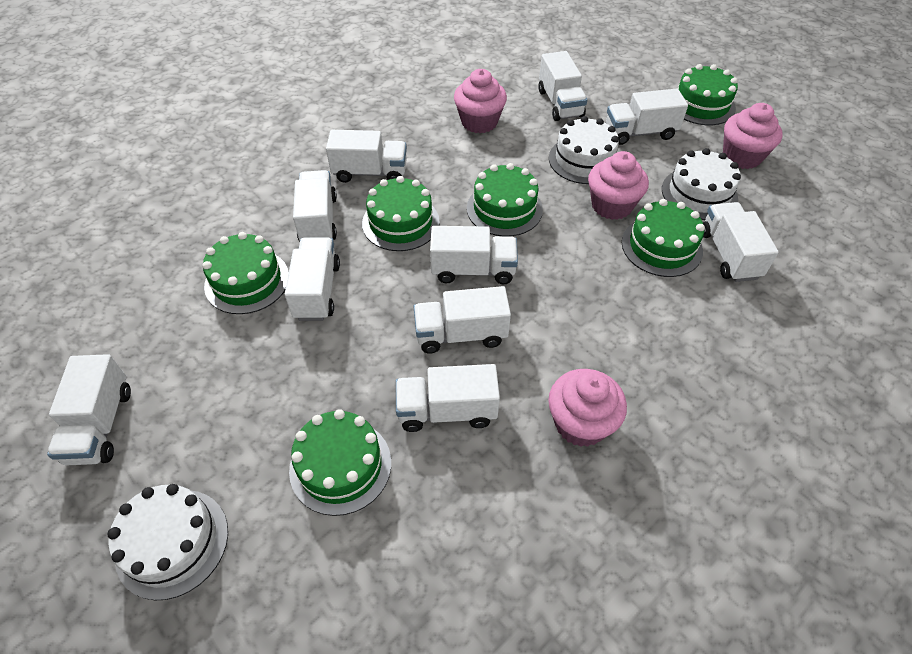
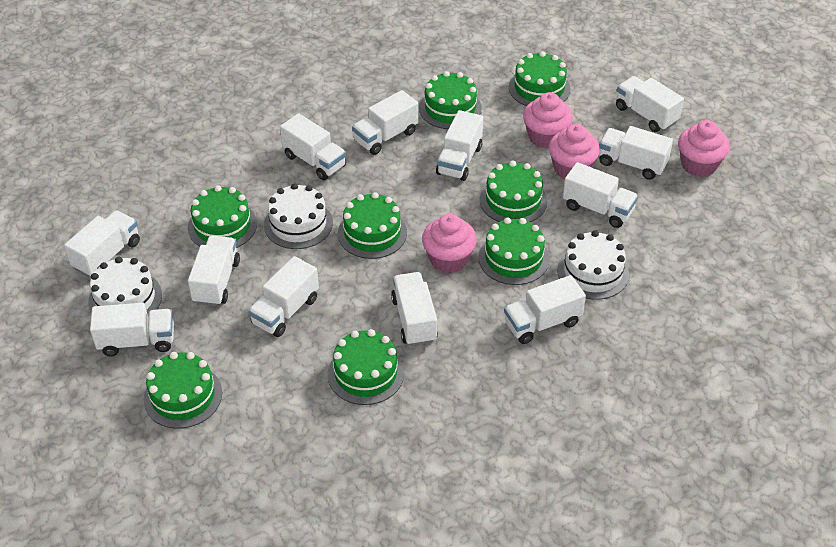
green cake: [202,232,289,314] [289,409,391,516] [362,176,440,251] [467,163,543,237] [622,199,705,277] [677,64,738,125] = 6 -> [143,352,222,429] [188,185,257,248] [327,329,404,405] [338,192,407,259] [419,71,482,129] [478,217,549,285] [480,161,547,222] [509,51,571,106] = 8
white truck: [47,354,131,466] [285,237,340,321] [293,170,337,242] [326,130,407,183] [396,364,500,432] [413,286,511,353] [430,226,518,284] [538,51,587,121] [606,89,688,145] [703,202,779,282] = 10 -> [64,210,140,278] [90,303,174,356] [188,236,240,306] [248,256,319,337] [280,113,346,180] [352,90,418,155] [391,272,438,346] [436,110,483,181] [504,275,586,344] [563,162,638,228] [599,126,673,180] [616,76,684,132] = 12

